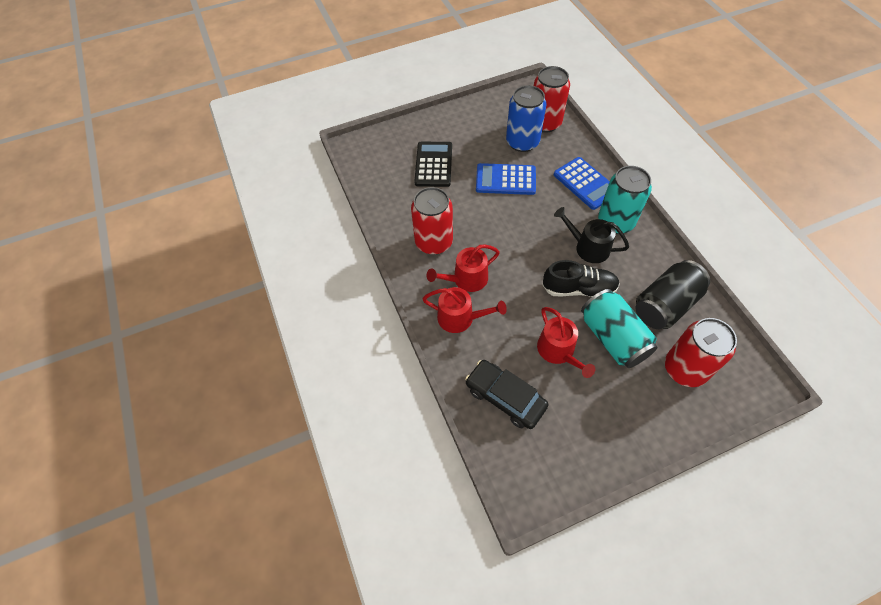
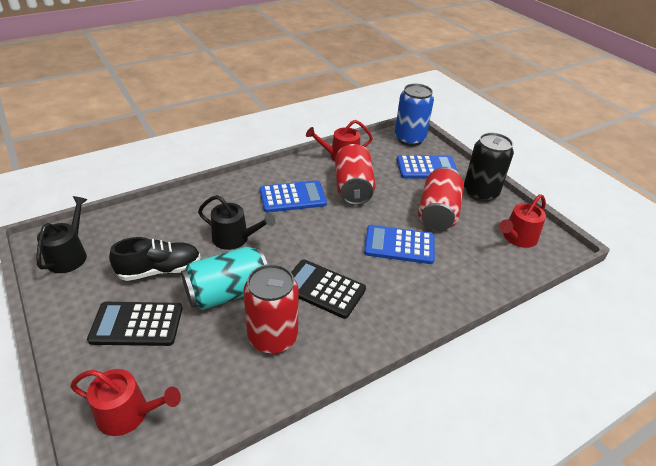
black calculator: [414,142,452,187] = 1 -> [87,302,182,346] [291,260,366,319] = 2
black car: [465,360,548,429] = 1 -> none = 0
black watering can: [554,207,629,263] = 1 -> [36,196,88,273] [198,195,275,250] = 2
blue calculator: [476,163,536,195] [553,157,610,210] = 2 -> [260,180,327,213] [364,225,435,264] [397,155,458,179] = 3
turquoise can: [581,289,658,368] [598,166,652,234] = 2 -> [181,247,267,310] = 1

